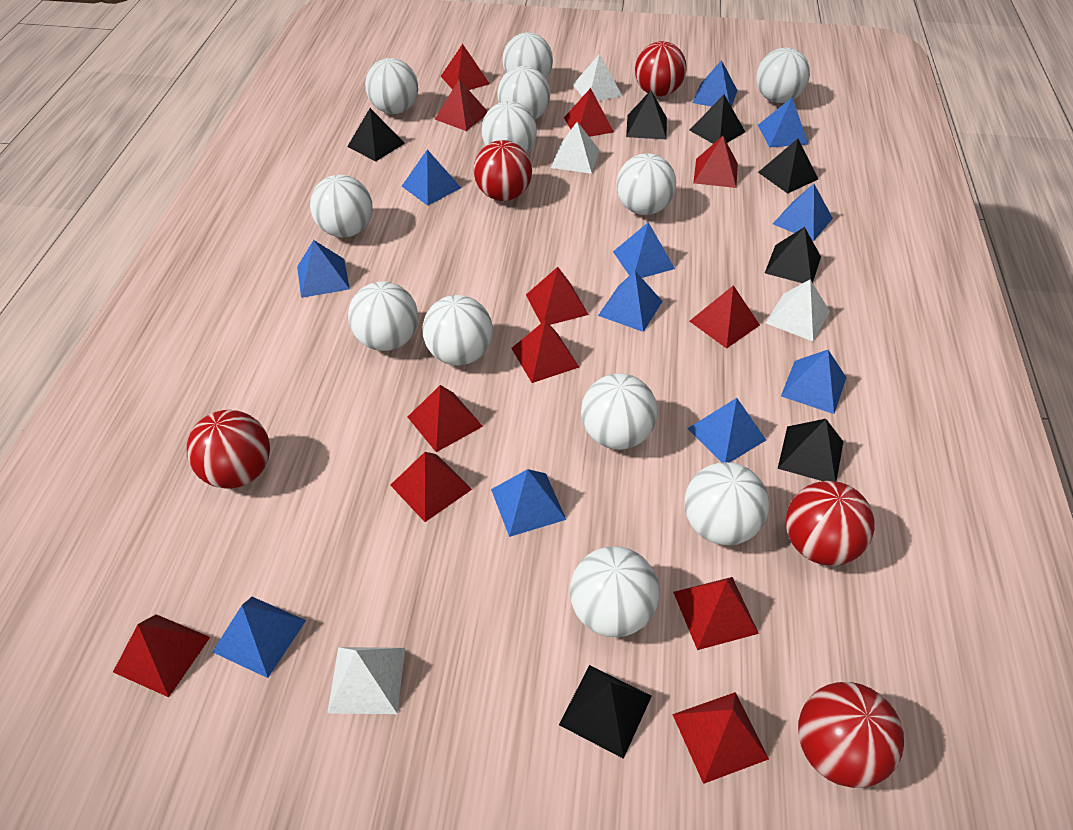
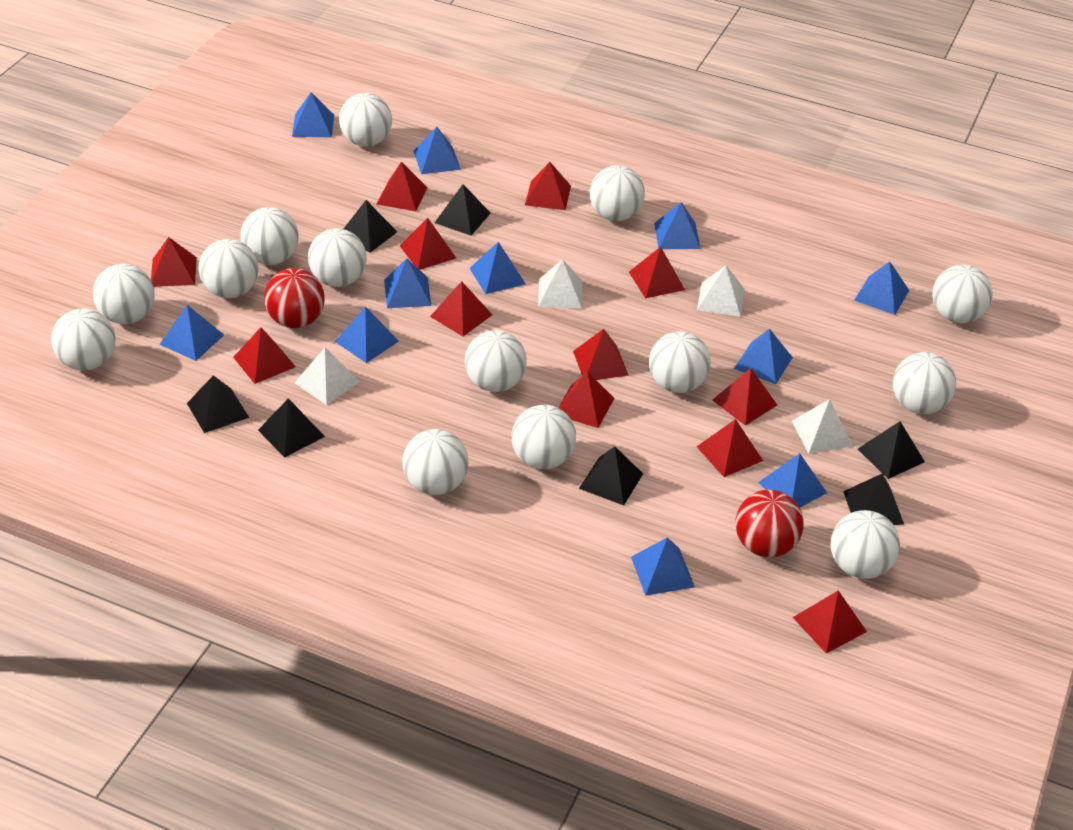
red ball: [187,410,270,489] [474,140,532,201] [635,41,686,96] [786,481,875,566] [798,682,904,788] = 5 -> [264,268,325,328] [736,489,804,558] = 2
white ball: [310,175,373,238] [348,281,418,351] [365,58,418,114] [423,295,493,365] [481,101,537,153] [497,66,550,120] [503,32,553,78] [570,546,659,637] [581,373,657,450] [616,153,676,215] [685,462,769,546] [756,48,810,103] = 12 -> [51,309,115,371] [93,264,155,324] [199,239,258,298] [240,207,299,265] [308,228,367,287] [339,93,392,147] [402,429,469,495] [465,330,527,392] [511,405,576,469] [590,165,645,221] [649,331,711,393] [831,510,900,579] [893,352,956,414] [932,265,993,323] = 14

